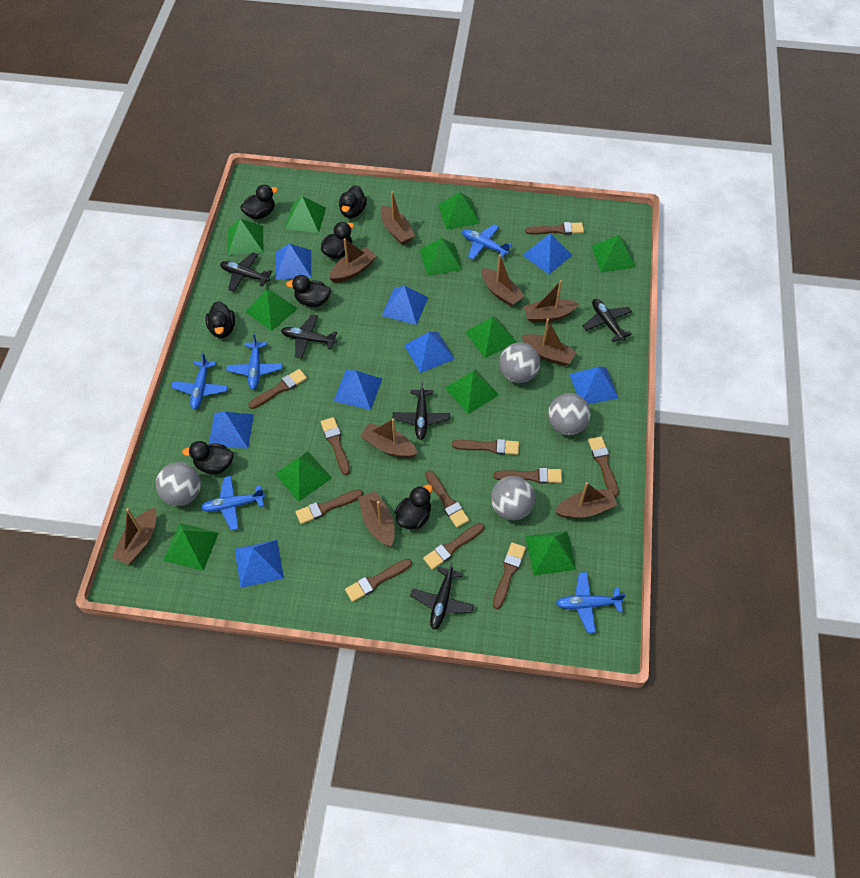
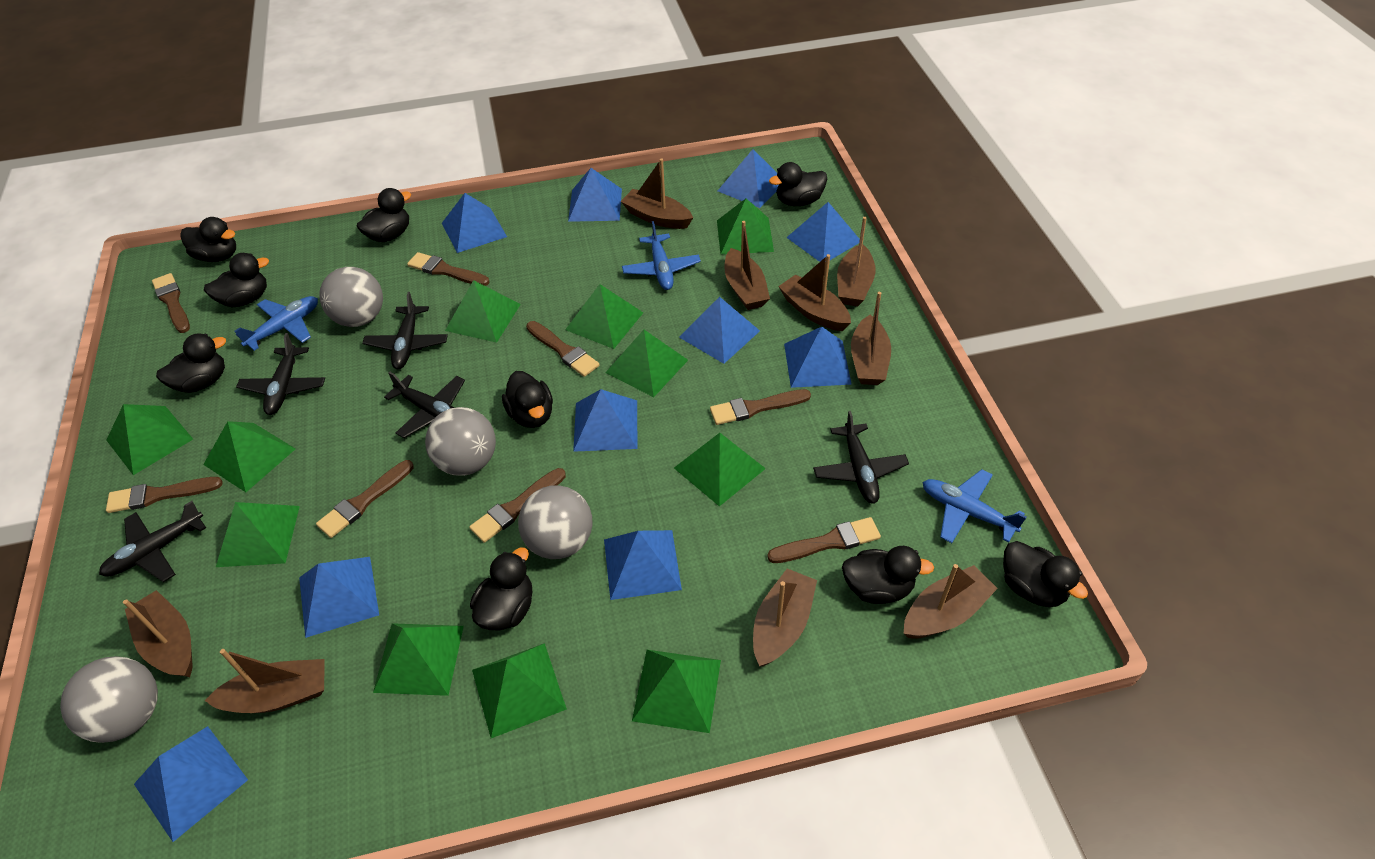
black duck: [182,441,234,474] [205,301,235,338] [240,185,278,219] [286,275,331,307] [321,222,354,259] [339,185,367,218] [395,484,433,529] = 7 -> [156,334,226,393] [180,217,236,262] [204,253,269,308] [357,188,411,242] [470,547,533,630] [502,371,553,428] [769,162,827,206] [842,546,934,604] [1003,541,1088,607] = 9
blue plane: [171,353,228,410] [201,476,265,530] [226,334,282,389] [462,224,512,260] [556,572,626,633] = 5 -> [235,296,318,351] [622,221,701,290] [922,469,1027,543] = 3
blue pyramid: [209,412,254,449] [235,540,284,588] [275,243,311,280] [334,370,382,410] [382,286,428,325] [404,332,454,373] [523,234,572,274] [570,367,618,404] = 8 -> [134,726,248,842] [299,557,379,638] [442,193,507,253] [568,168,622,222] [573,389,637,452] [604,530,682,600] [679,297,760,364] [718,149,778,208] [784,327,852,388] [786,202,860,262] = 10
brown brush: [249,369,307,409] [296,490,363,524] [321,417,350,475] [345,559,412,602] [423,523,484,570] [425,471,469,528] [452,439,519,455] [493,468,562,484] [493,542,526,609] [525,222,584,235] [588,436,619,497] = 11 -> [106,477,223,513] [152,273,190,333] [316,460,414,538] [407,252,490,286] [469,468,566,543] [526,321,599,377] [710,389,811,425] [767,517,881,563] = 8

